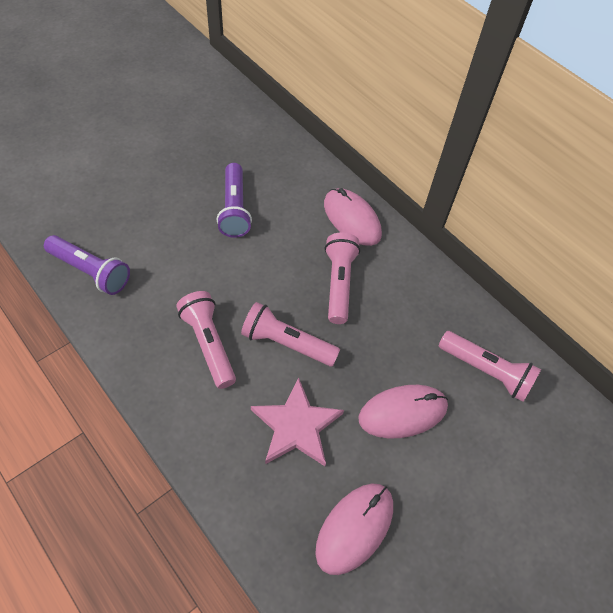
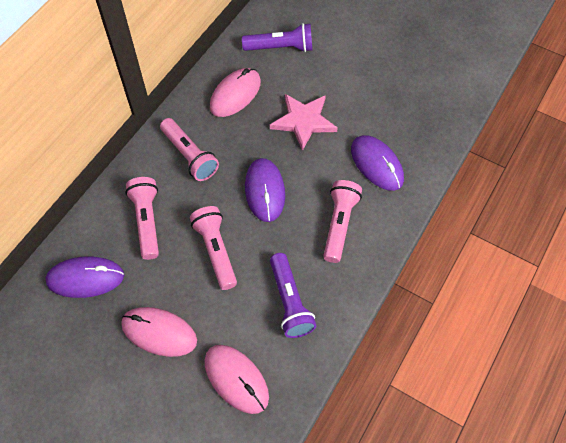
purple mouse: none = 0 -> [45,256,124,298] [245,158,285,222] [351,135,404,191] = 3

